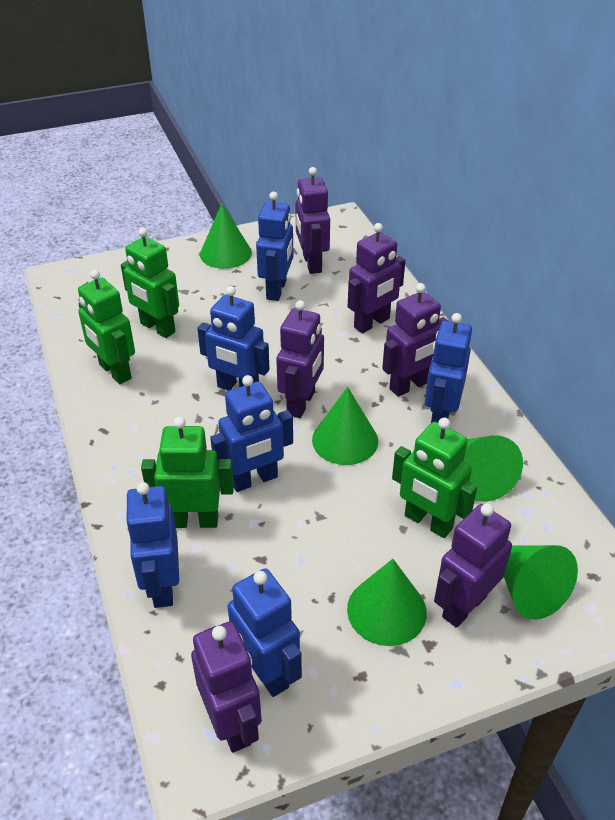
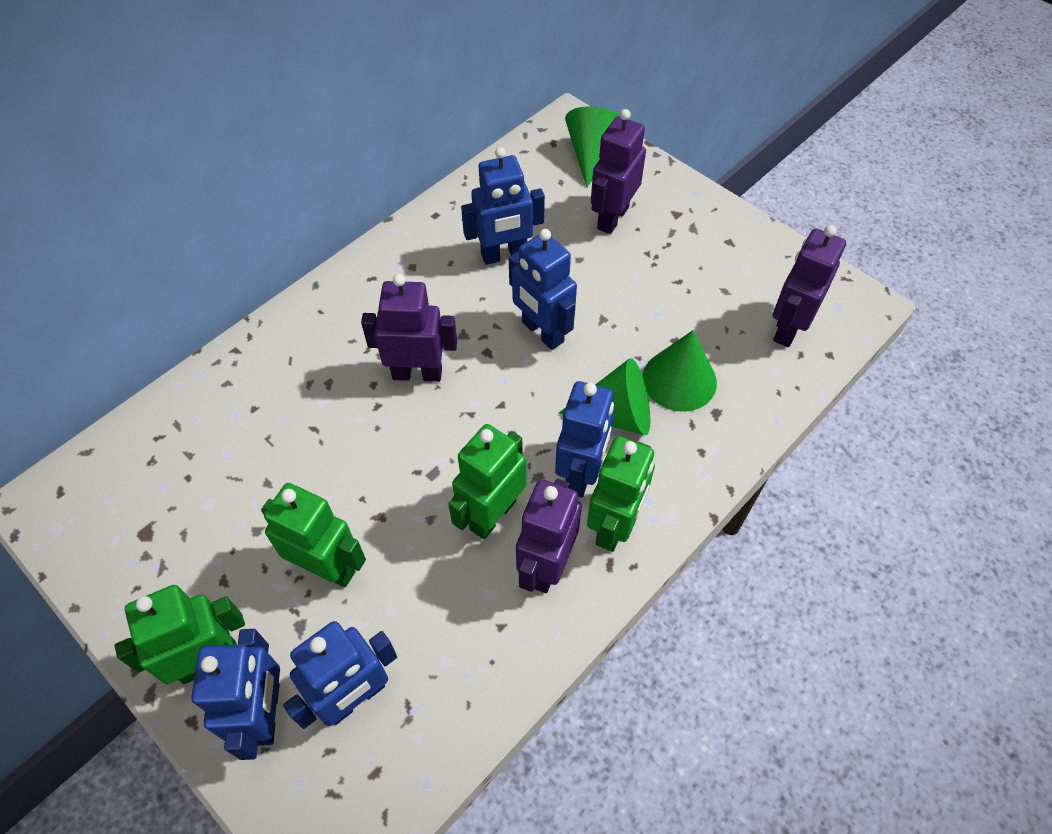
blue robot: [125,482,179,608] [197,286,269,391] [210,375,293,492] [227,568,302,697] [256,192,293,301] [425,313,472,423] = 6 -> [191,629,280,760] [283,621,397,729] [461,147,545,265] [509,229,577,350] [555,381,615,498] = 5
green cone: [200,204,252,269] [312,387,378,465] [347,559,427,646] [463,435,523,502] [504,545,578,619] = 5 -> [559,358,651,435] [565,106,620,187] [643,330,717,412] = 3
purple robot: [191,621,262,753] [276,300,324,418] [295,167,330,274] [348,223,405,333] [382,283,448,397] [434,503,512,628] = 6 -> [361,274,457,382] [516,479,582,593] [591,109,646,234] [773,225,846,347] = 4

